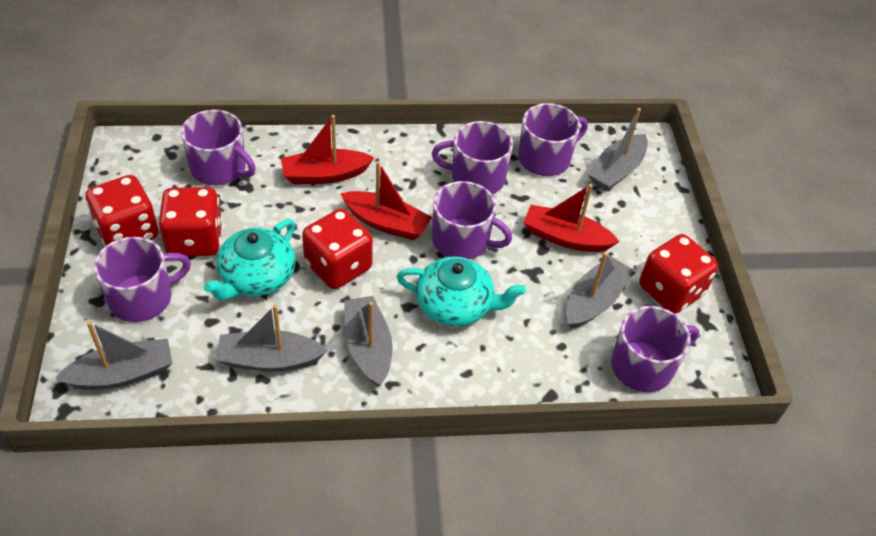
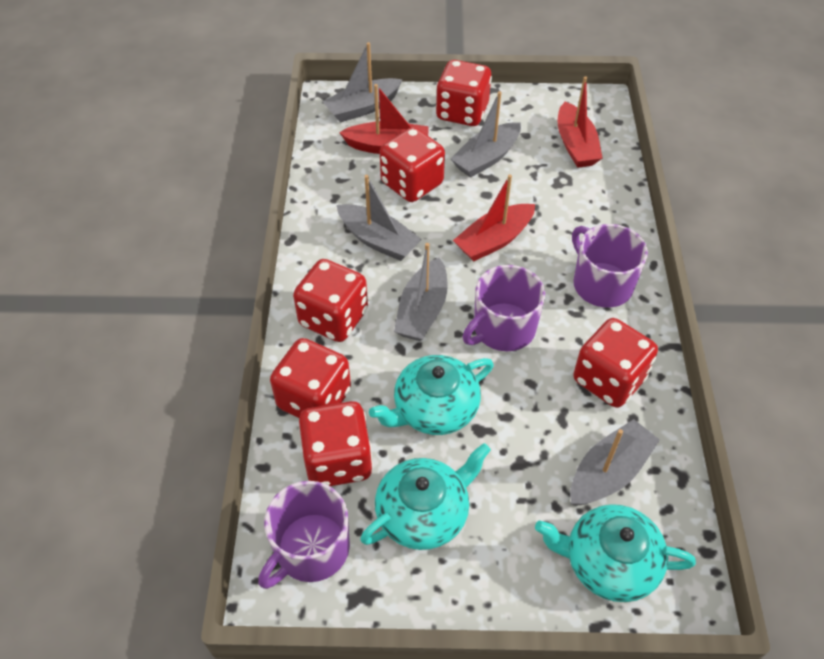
purple mug: [94,237,191,322] [181,110,256,186] [432,121,513,194] [432,181,512,259] [518,103,588,176] [611,306,699,392] = 6 -> [258,481,350,589] [463,265,545,351] [572,224,648,308] = 3
red dice: [86,175,158,246] [158,187,223,256] [302,209,373,289] [639,234,718,314] = 4 -> [270,338,351,418] [293,259,368,342] [299,401,373,486] [380,127,445,202] [436,60,492,126] [573,318,658,408] = 6
turquoise teapot: [204,219,296,301] [397,256,526,326] = 2 -> [360,443,491,550] [369,355,494,435] [535,504,696,602] = 3

